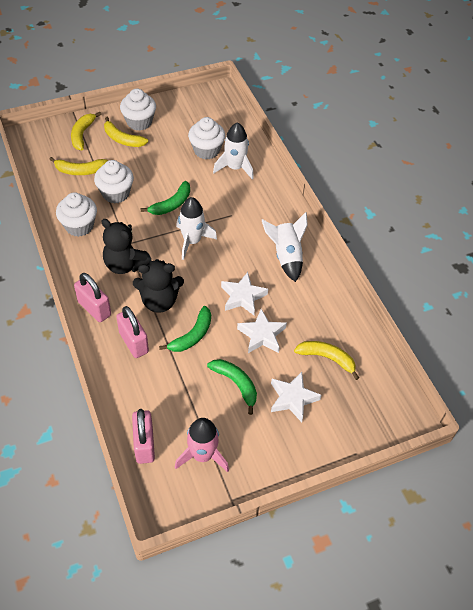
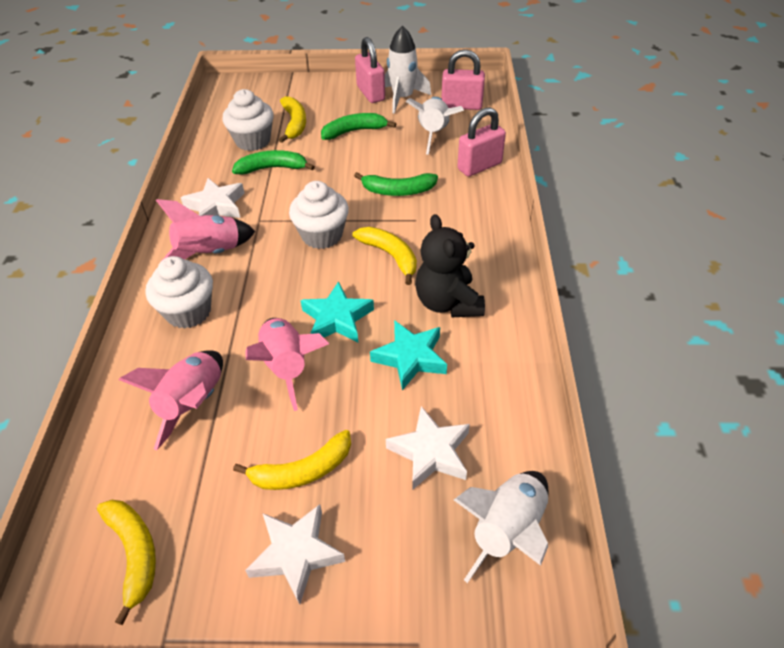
black teddy bear: [102,219,152,274] [133,259,184,313] = 2 -> [415,214,485,317] = 1
pink rocket: [175,418,229,472] = 1 -> [119,350,223,450] [156,199,255,265] [246,318,329,411] = 3
turquoise star: none = 0 -> [300,281,374,342] [370,320,447,390] = 2
white cupcake: [56,192,97,237] [94,160,134,204] [120,89,156,131] [188,117,225,159] = 4 -> [146,256,213,329] [222,89,274,151] [289,181,349,249] = 3

